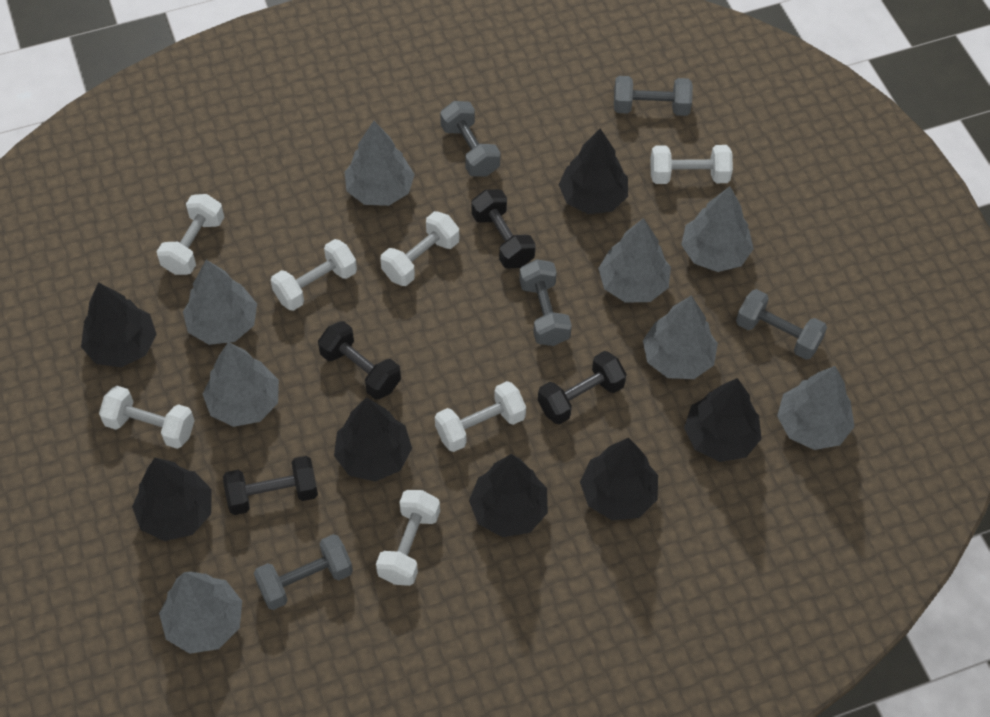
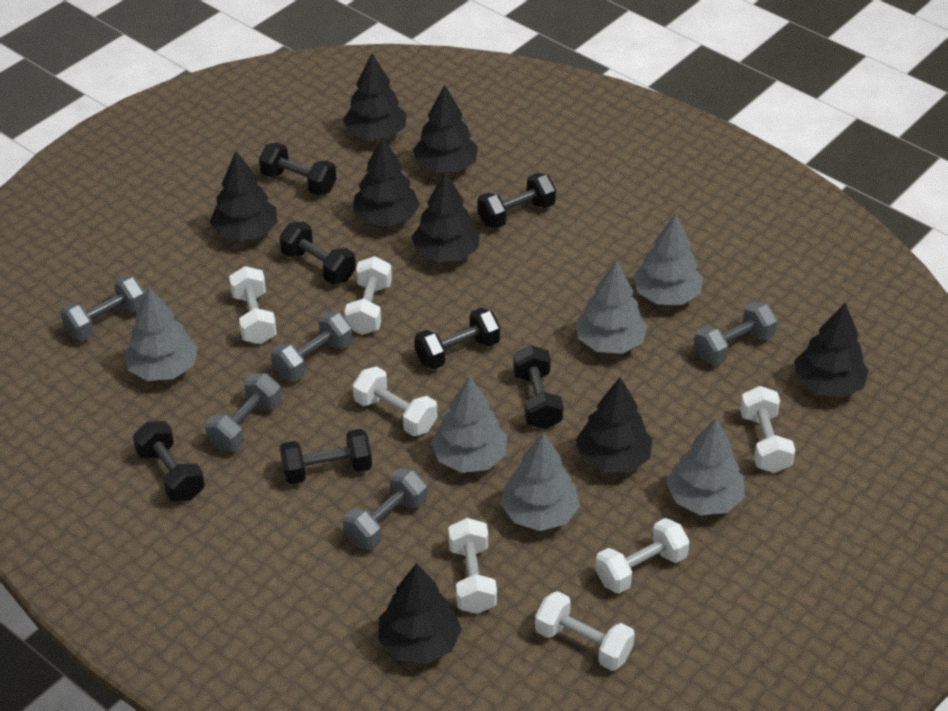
black dumbbell: [223,456,318,515] [318,321,401,400] [471,189,536,269] [538,351,626,425] = 4 -> [133,421,205,501] [259,142,337,196] [279,222,356,284] [280,429,372,484] [415,307,500,369] [477,173,556,229] [513,345,563,429] = 7
black tree: [81,282,157,367] [132,458,212,541] [334,397,412,482] [469,454,548,537] [558,129,628,214] [580,438,658,520] [684,378,762,462] = 7 -> [210,151,278,241] [343,54,407,140] [353,136,420,226] [378,563,462,664] [411,172,480,262] [413,85,478,173] [576,377,652,473] [794,303,869,398] = 8
grey tree: [159,571,242,654] [183,260,257,345] [203,342,279,427] [345,121,415,206] [598,218,671,303] [643,295,718,379] [681,186,754,272] [777,366,855,450] = 8 -> [124,287,198,381] [431,376,507,473] [501,432,580,531] [575,260,648,354] [633,213,703,305] [667,418,745,515] = 6

